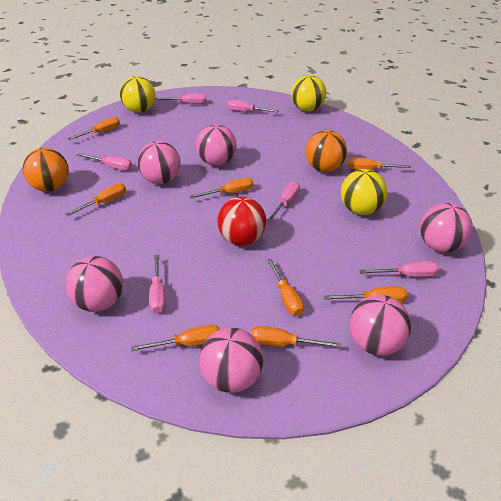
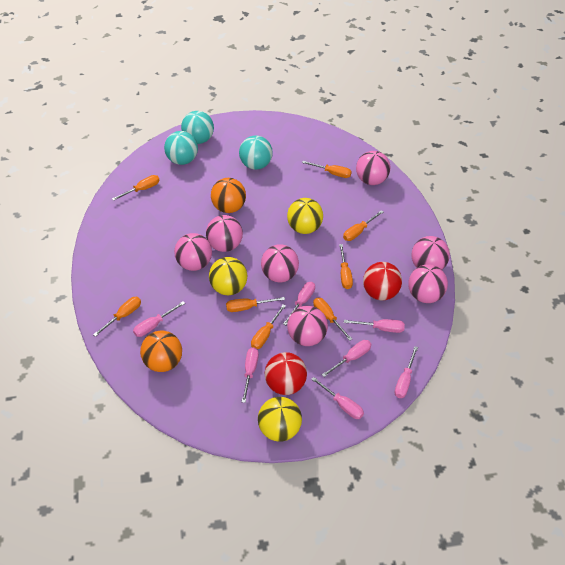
pink ball: [65,256,123,312] [138,141,181,184] [196,124,237,166] [199,328,263,393] [350,295,411,356] [420,203,472,253] = 6 -> [174,233,212,271] [206,215,243,252] [261,244,299,282] [287,306,328,346] [356,151,390,185] [408,264,448,303] [412,236,450,270] = 7
pink screwdriver: [76,153,132,171] [149,255,166,313] [155,93,207,104] [227,100,279,113] [267,182,300,222] [359,261,439,277] = 6 -> [133,302,185,337] [242,347,259,403] [283,282,315,325] [311,377,364,419] [322,340,371,377] [344,319,405,333] [395,346,418,398] = 7
red ball: [217,197,266,246] = 1 -> [265,352,307,395] [363,262,402,300] = 2
turquoise ball: none = 0 -> [164,131,198,165] [181,111,214,144] [239,136,273,170] = 3

